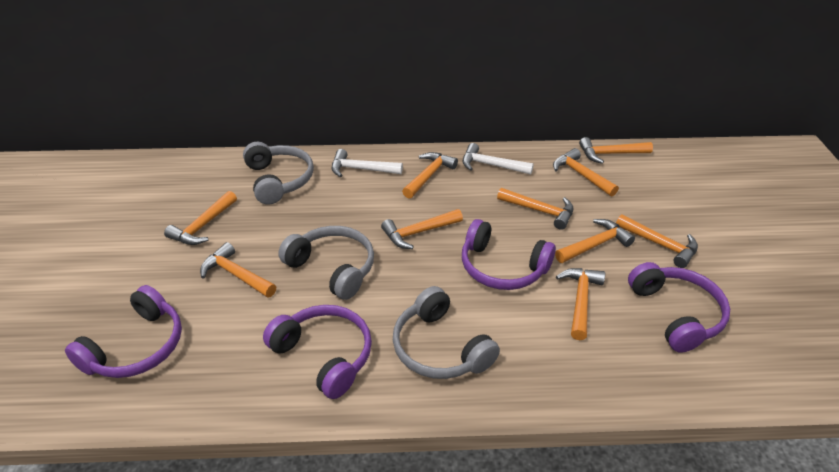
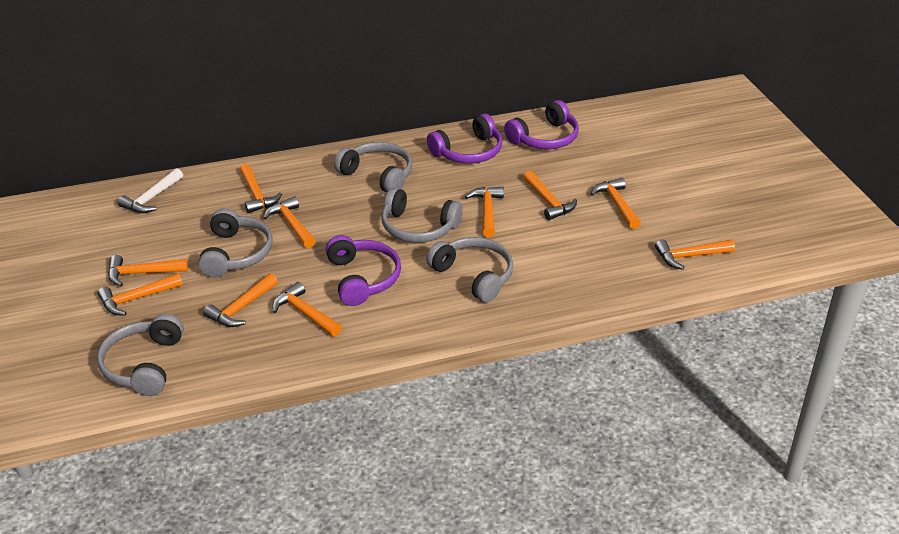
grey headphones: [243,142,314,205] [278,226,374,300] [393,286,500,379] = 3 -> [97,314,184,396] [198,208,272,278] [334,142,412,193] [382,188,463,243] [426,237,513,303] = 5
purple headphones: [65,285,182,378] [263,305,372,399] [462,219,556,290] [628,262,730,353] = 4 -> [326,235,401,306] [427,113,502,164] [504,100,579,149] = 3
white hammer: [331,149,403,177] [463,143,534,175] = 2 -> [118,168,183,213] = 1

